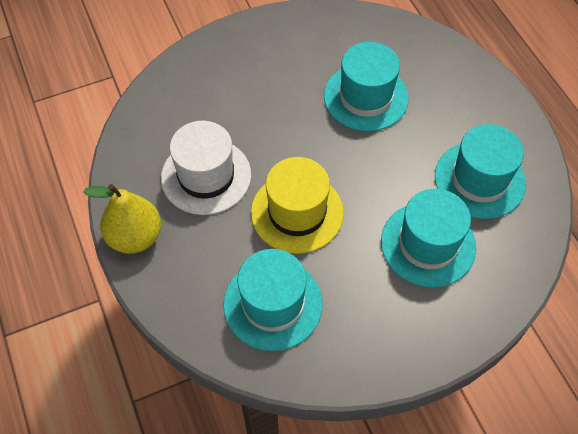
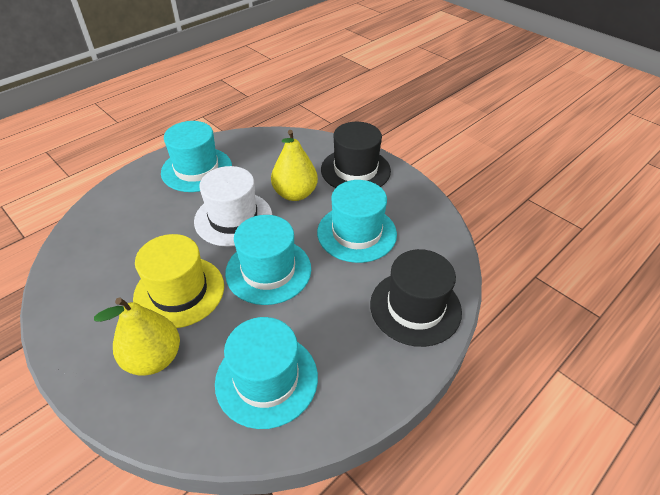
black hat: none = 0 -> [321,122,391,188] [370,249,462,347] = 2
yellow pear: [83,184,161,254] = 1 -> [94,297,180,376] [271,130,318,201] = 2

